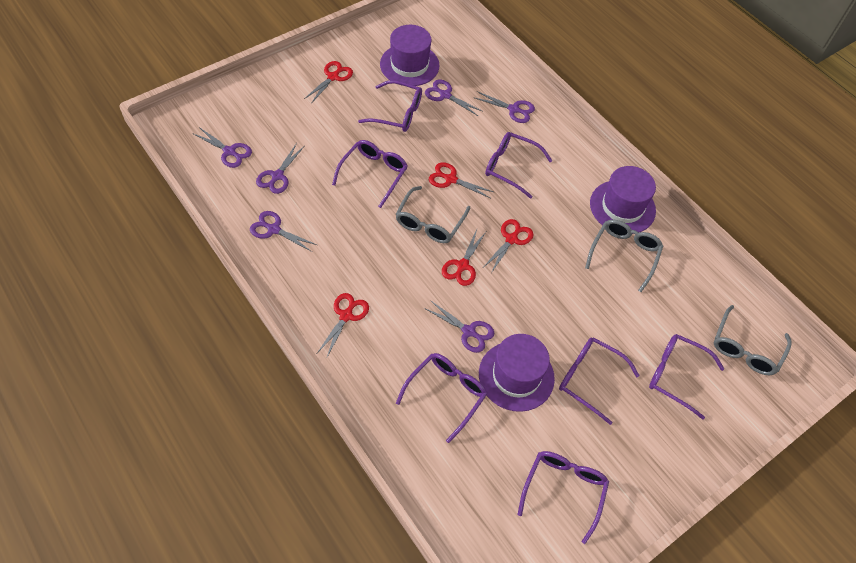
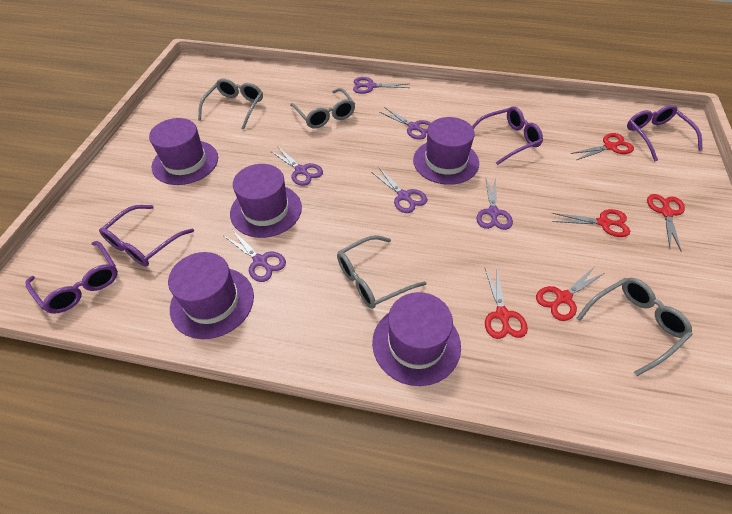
grey glasses: [396,186,470,243] [585,220,663,292] [714,305,792,375] = 3 -> [198,78,263,129] [290,88,355,129] [337,235,426,309] [576,278,693,376] = 4
purple glasses: [332,140,408,208] [358,80,422,132] [396,353,487,443] [485,132,552,199] [517,451,609,544] [559,337,640,425] [649,334,724,419] = 7 -> [25,241,118,314] [99,205,194,266] [472,106,543,165] [627,105,703,162] = 4
purple hat: [380,25,440,86] [479,334,555,412] [590,166,656,234] = 3 -> [149,118,218,185] [168,252,254,339] [230,164,302,238] [372,292,461,386] [413,117,479,185] = 5

